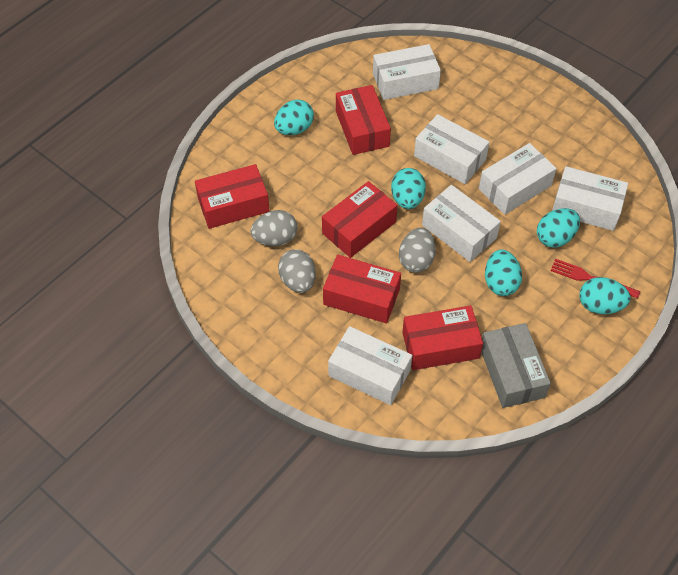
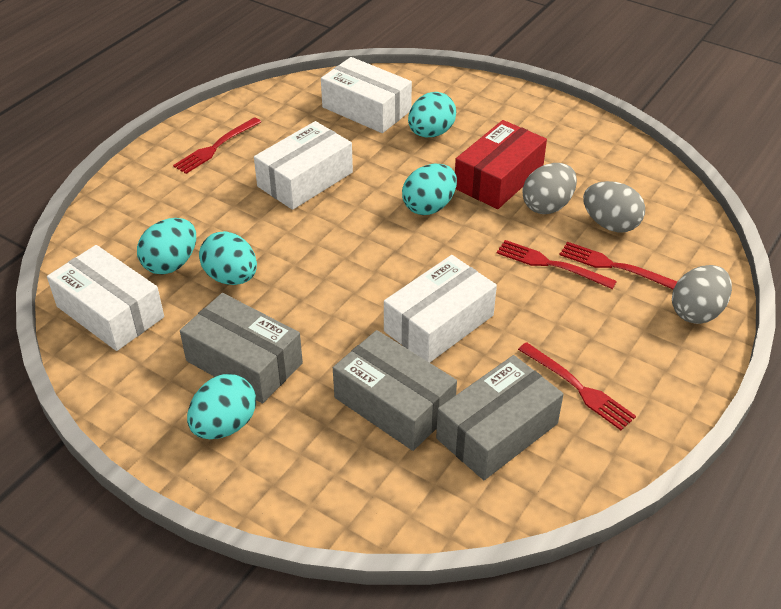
grey box: [481,323,551,408] = 1 -> [180,293,303,403] [333,330,457,451] [436,355,564,480] = 3
red box: [195,164,269,229] [322,181,397,258] [323,255,401,323] [336,85,391,155] [402,306,483,370] = 5 -> [455,120,547,209] = 1
red fork: [551,259,641,299] = 1 -> [173,117,261,174] [497,240,617,289] [518,342,636,430] [560,242,677,289] = 4
white box: [328,326,412,405] [373,44,441,100] [414,114,489,184] [422,185,501,262] [479,143,557,215] [552,166,628,231] = 6 -> [47,245,164,351] [254,121,353,210] [321,57,412,133] [384,255,497,363] = 4

